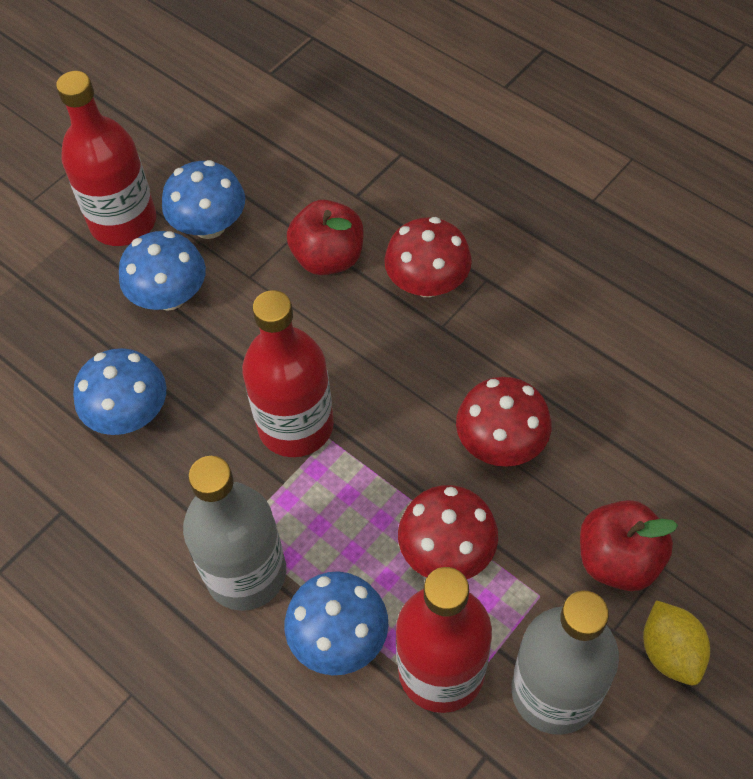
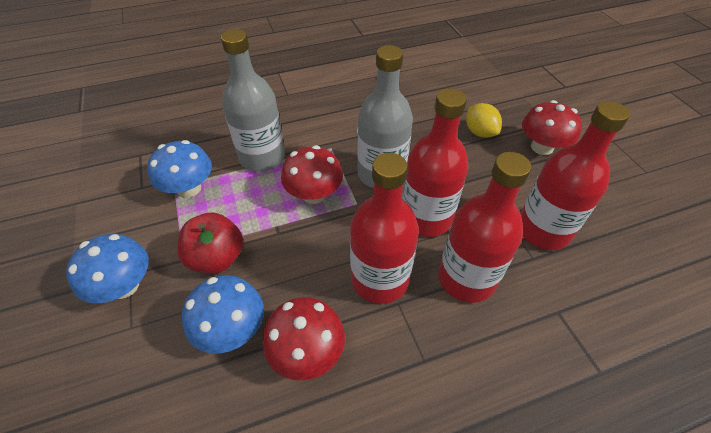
blue mushroom: [73,348,166,435] [119,231,206,311] [162,160,245,239] [285,571,388,675] = 4 -> [66,234,149,303] [147,140,212,198] [182,275,264,353] = 3
red apple: [287,200,364,275] [580,500,678,591] = 2 -> [177,213,243,274] = 1
red bottle: [56,71,156,246] [242,290,334,457] [396,567,492,713] = 3 -> [350,153,419,304] [402,88,468,237] [438,152,531,303] [520,101,630,250] = 4

